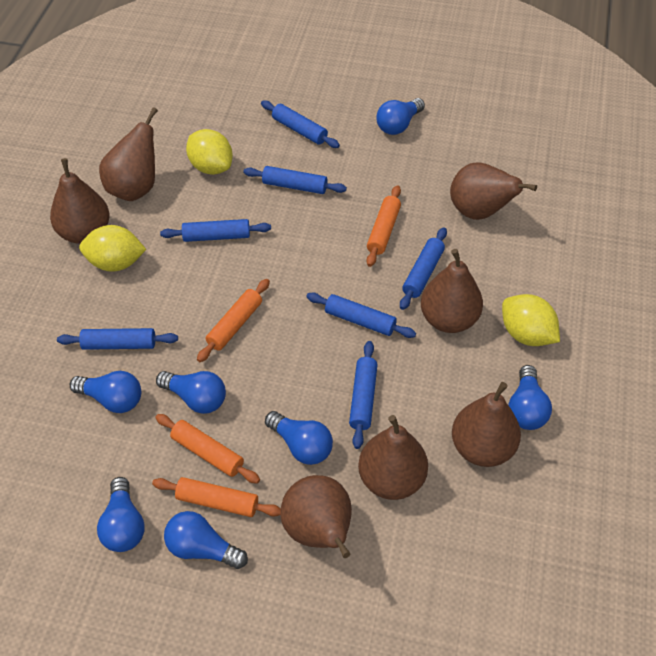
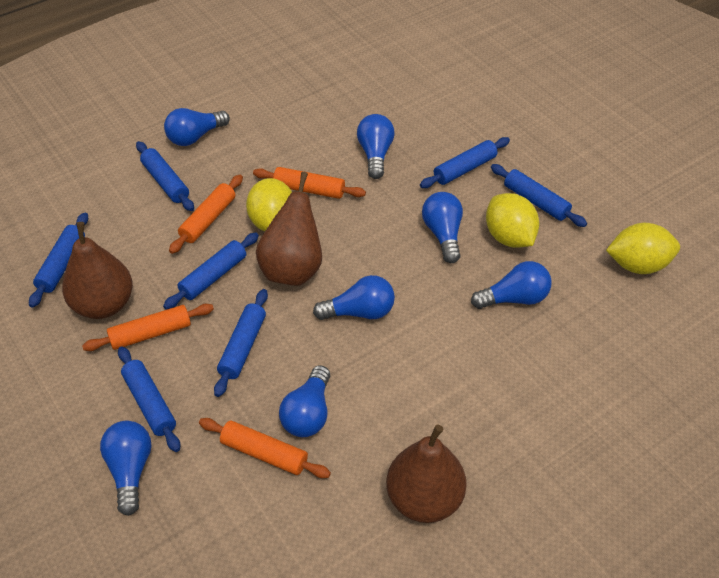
brown pear: [50,158,110,244] [99,107,158,201] [280,475,352,558] [358,415,428,500] [421,249,483,333] [450,162,537,220] [452,382,521,467] = 7 -> [62,222,133,319] [256,172,322,286] [386,424,467,523] = 3

